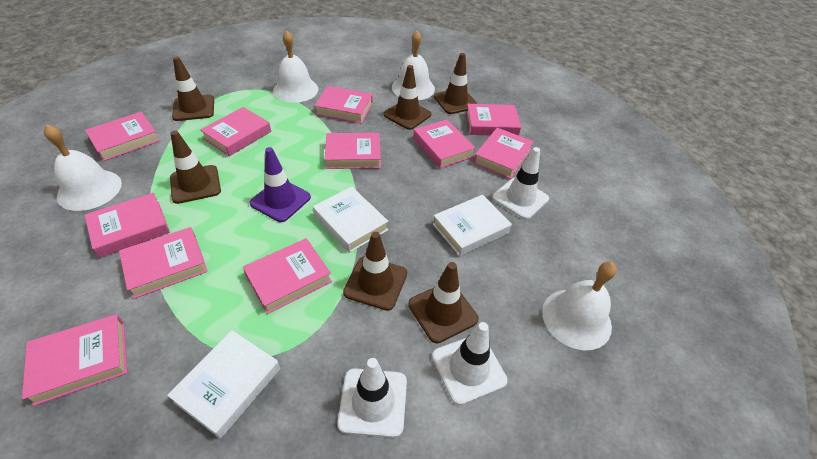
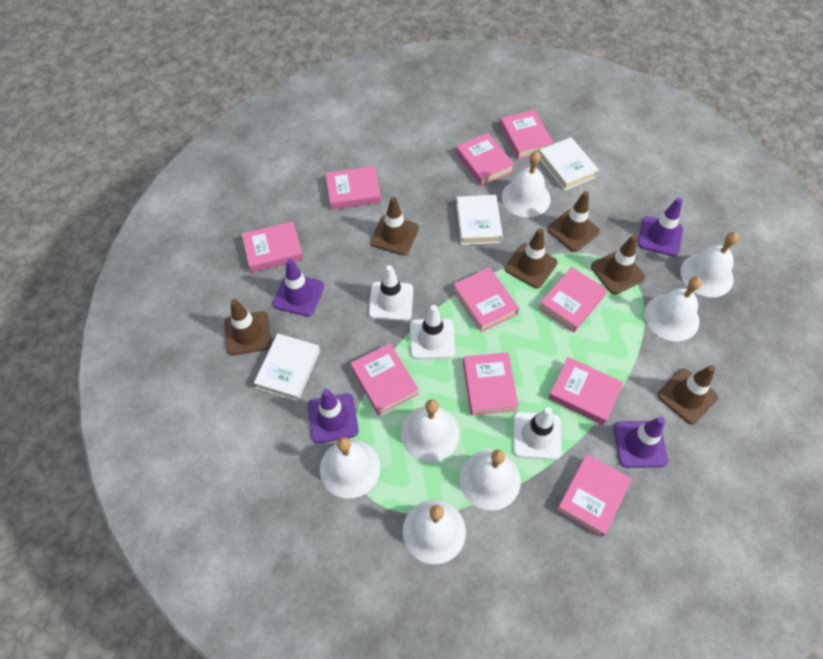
pink book: [22,314,127,406] [85,112,160,161] [85,193,170,258] [119,227,208,299] [200,107,271,156] [243,238,332,314] [314,86,373,124] [325,133,381,169] [413,119,475,168] [466,104,521,136] [473,128,534,179] = 11 -> [242,221,304,273] [325,166,381,210] [350,343,419,415] [453,267,519,332] [456,133,515,186] [463,352,518,416] [500,110,554,159] [538,267,607,332] [548,357,623,425] [556,454,632,537] = 10
purple traffic cone: [249,147,311,222] = 1 -> [273,259,324,317] [308,389,359,443] [614,417,668,468] [638,198,683,256] = 4
white bell: [44,124,122,211] [273,30,318,103] [392,30,435,100] [542,262,617,350] = 4 -> [320,437,380,498] [401,399,460,462] [403,500,466,564] [460,450,521,511] [502,151,551,217] [645,276,702,341] [680,232,739,297] = 7

